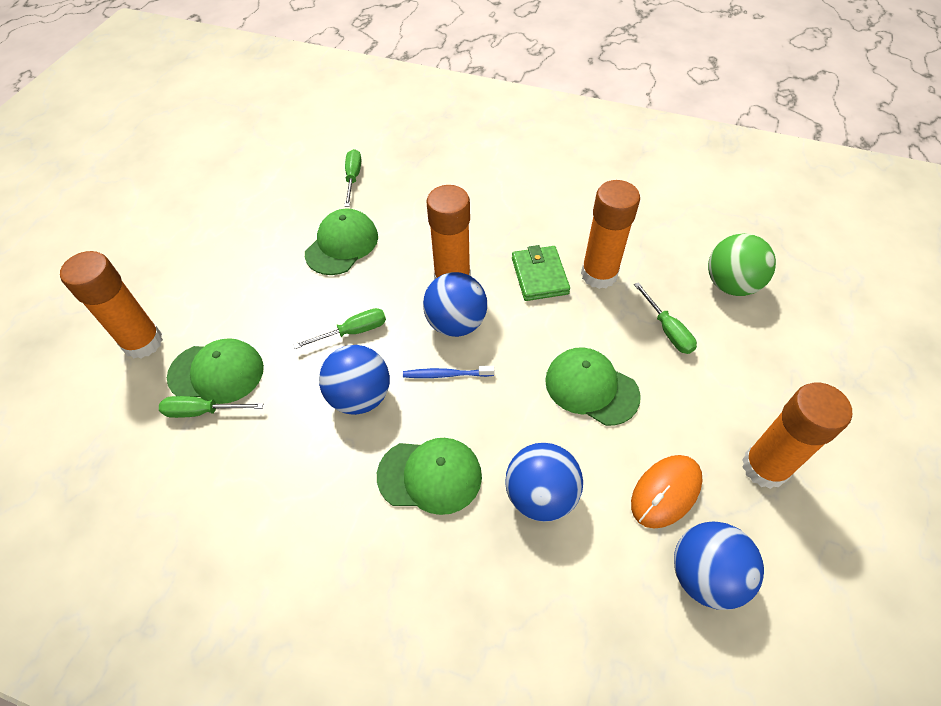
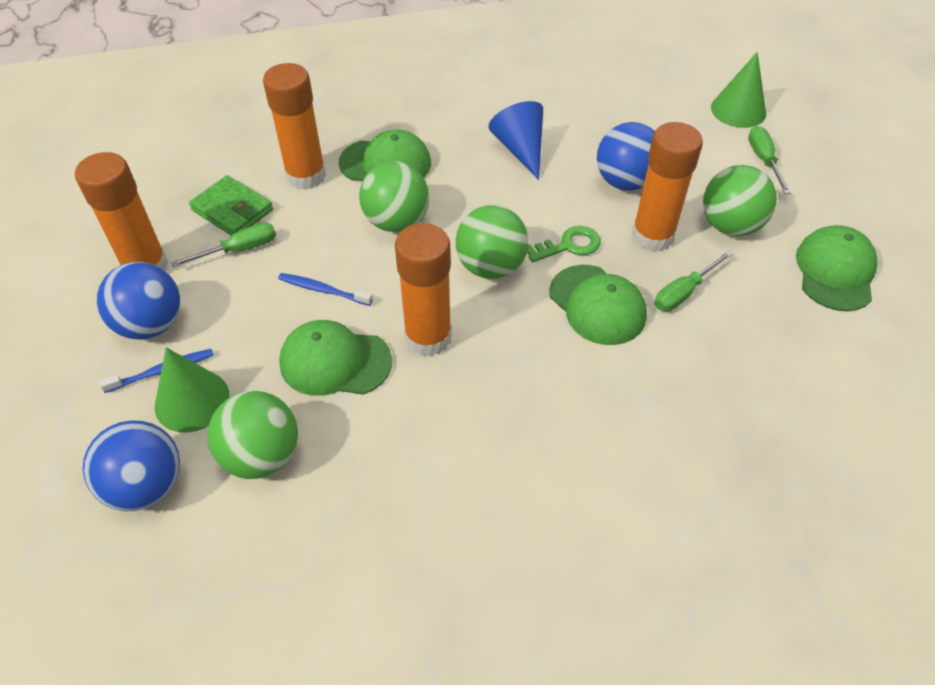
blue ball: [319,345,390,415] [423,272,487,337] [505,443,583,522] [674,522,764,610] = 4 -> [83,420,180,511] [97,262,180,340] [597,122,655,191] = 3
blue cone: none = 0 -> [488,101,543,180] = 1
blue toothbrush: [403,366,495,378] = 1 -> [99,349,214,393] [278,273,373,306] = 2
green ball: [708,233,776,296] = 1 -> [207,391,298,479] [359,161,429,232] [456,205,529,279] [703,165,777,236] = 4
green cone: none = 0 -> [155,347,230,432] [711,52,766,128] = 2
green key: none = 0 -> [527,226,601,262] = 1
green screwdriver: [159,396,263,418] [293,308,386,349] [345,149,361,207] [634,282,697,354] = 4 -> [171,223,276,267] [655,251,733,311] [748,126,791,194] = 3
orange mouse: [631,455,703,528] = 1 -> none = 0

